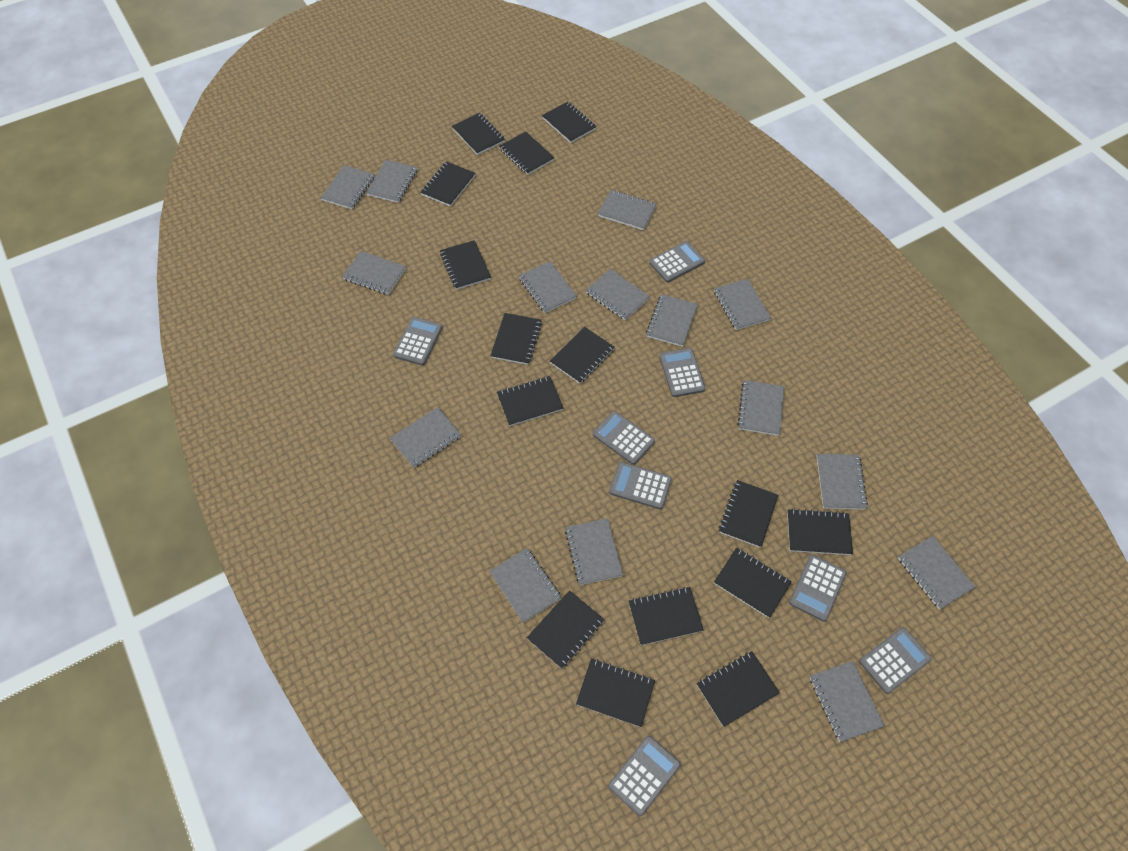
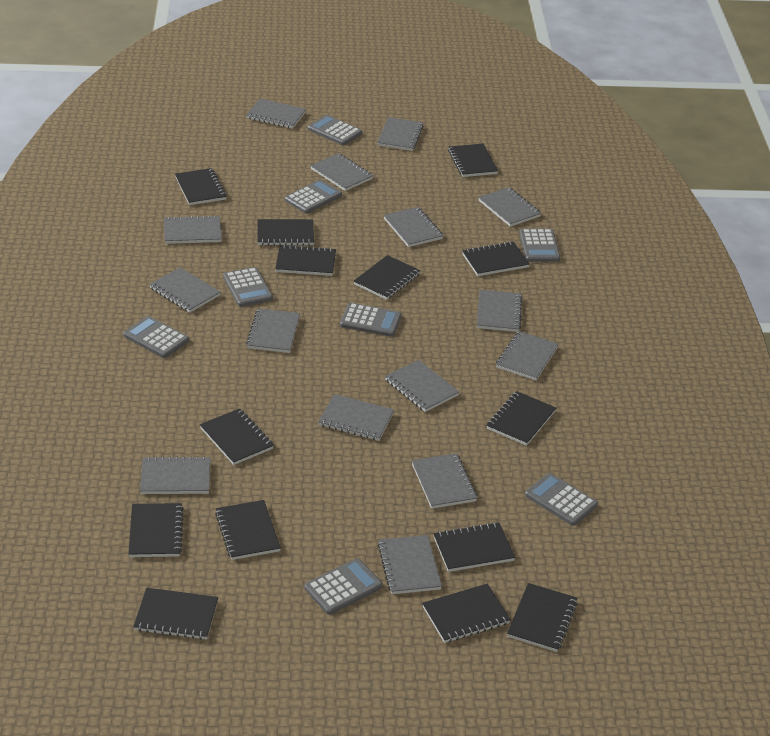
black notebook: [421,161,475,207] [440,240,491,290] [452,113,505,155] [491,313,542,365] [497,376,563,426] [499,132,555,175] [527,590,604,669] [542,102,596,143] [550,327,615,384] [576,658,655,727] [629,587,704,645] [697,651,780,727] [714,548,792,618] [719,480,778,548] [787,509,853,555] = 15 -> [128,503,184,557] [133,588,218,640] [175,168,227,205] [200,408,274,465] [215,500,281,560] [257,219,314,246] [275,244,336,276] [354,255,420,300] [422,584,511,643] [433,522,515,572] [448,144,498,177] [462,241,530,276] [487,391,556,446] [507,583,578,652] = 14

